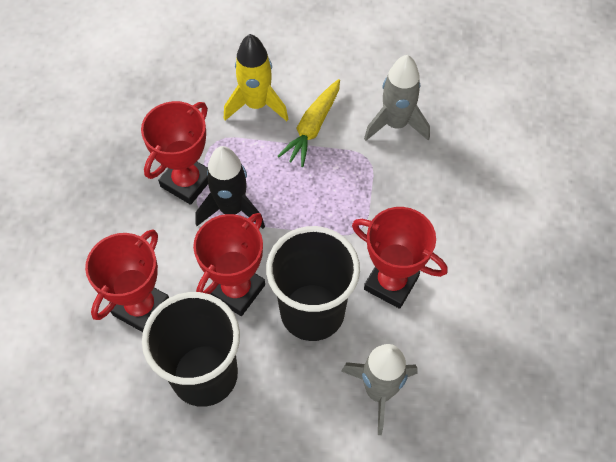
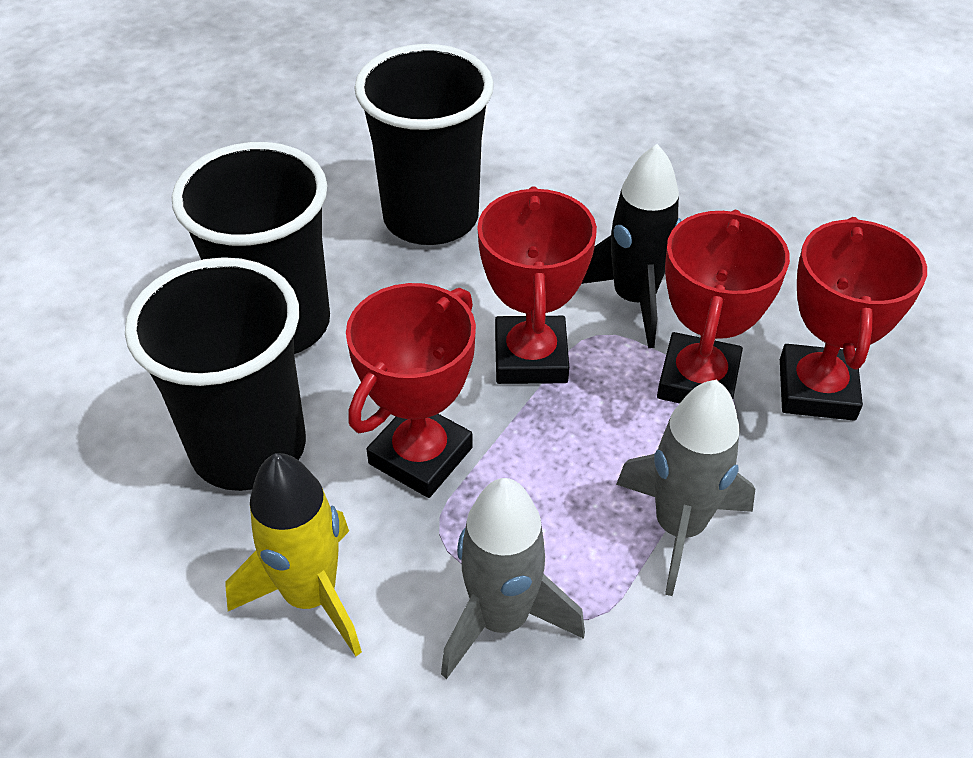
black cup: [142,292,240,407] [266,226,360,341] = 2 -> [125,257,306,491] [172,142,330,354] [354,44,494,245] = 3
yellow carrot: [278,79,340,167] = 1 -> none = 0

